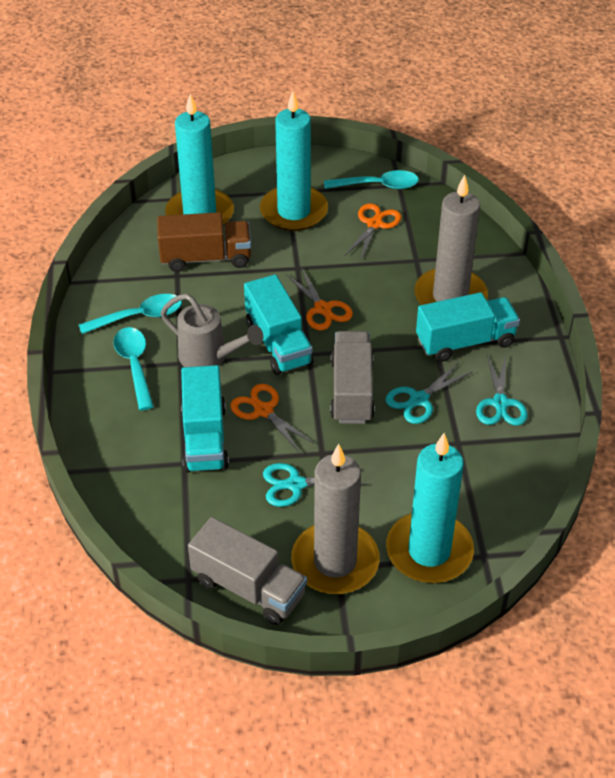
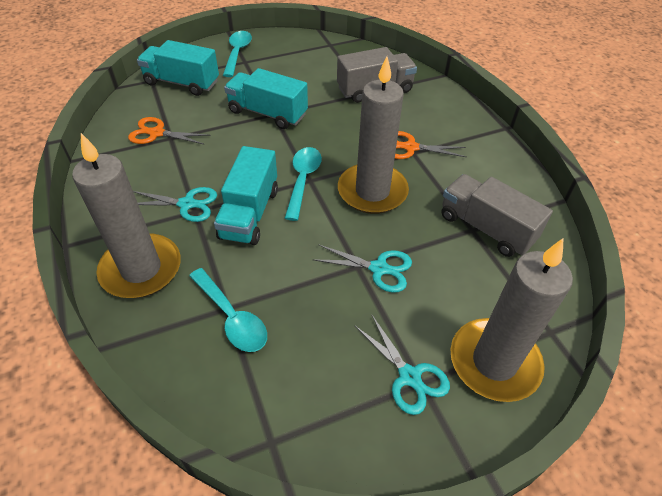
brown truck: [157,212,251,272] = 1 -> none = 0
grey candle: [291,444,380,594] [414,175,488,305] = 2 -> [72,133,181,298] [338,56,409,214] [451,238,573,402] = 3
grey watering can: [161,294,263,367] = 1 -> none = 0
orange scissors: [230,384,315,453] [286,269,353,330] [345,203,402,260] = 3 -> [128,117,211,145] [395,131,466,159] = 2
turquoise candle: [165,94,234,226] [260,91,328,231] [386,433,474,583] = 3 -> none = 0

